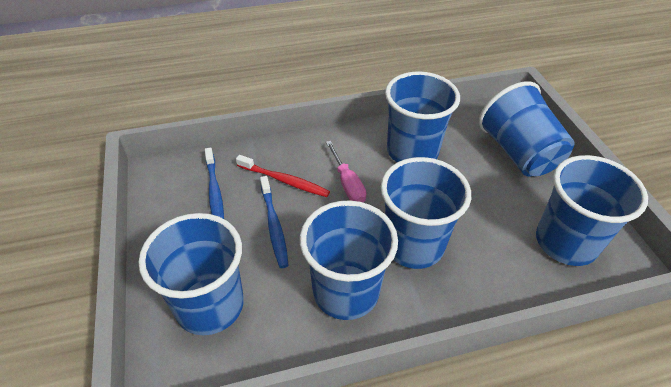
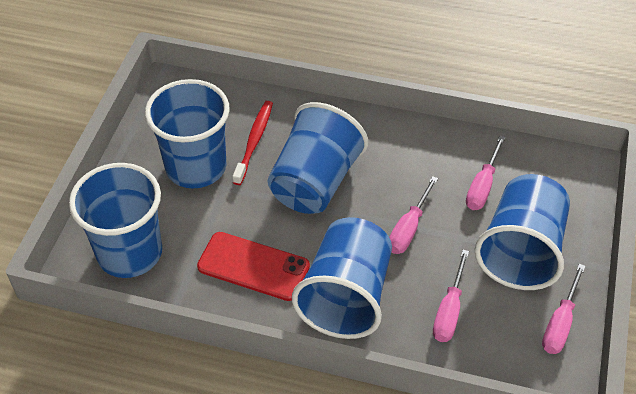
blue cup: [139,213,244,335] [300,200,398,320] [381,157,471,269] [385,72,460,162] [478,81,575,177] [536,155,648,266] = 6 -> [69,163,162,278] [145,79,230,188] [268,102,368,214] [292,217,392,339] [475,174,570,290] = 5
blue toothbrush: [205,148,224,219] [260,176,289,268] = 2 -> none = 0
pink screwdriver: [326,141,366,202] = 1 -> [389,176,438,254] [433,250,469,342] [466,136,505,210] [542,264,585,354] = 4
red phone: none = 0 -> [197,232,310,301] = 1

